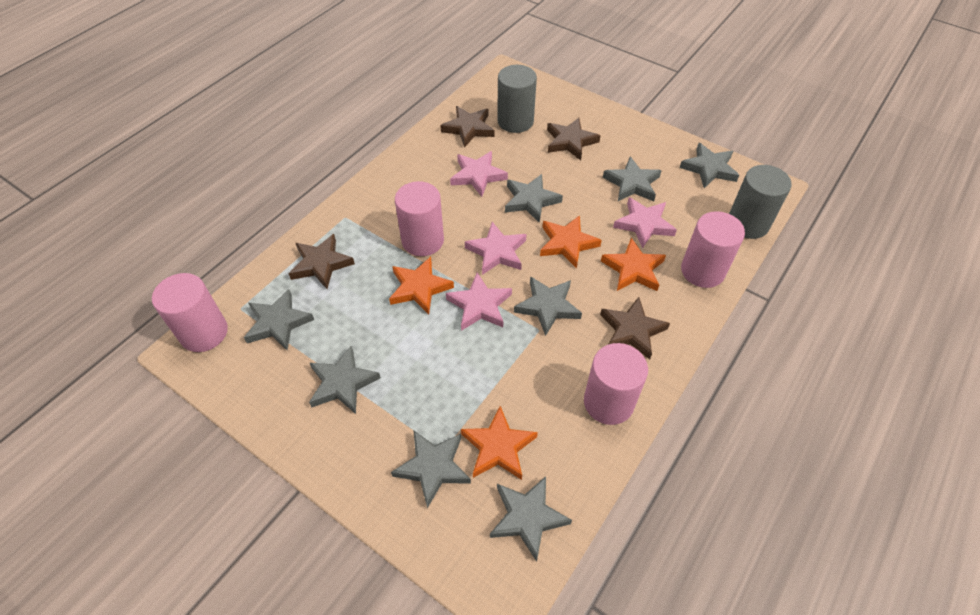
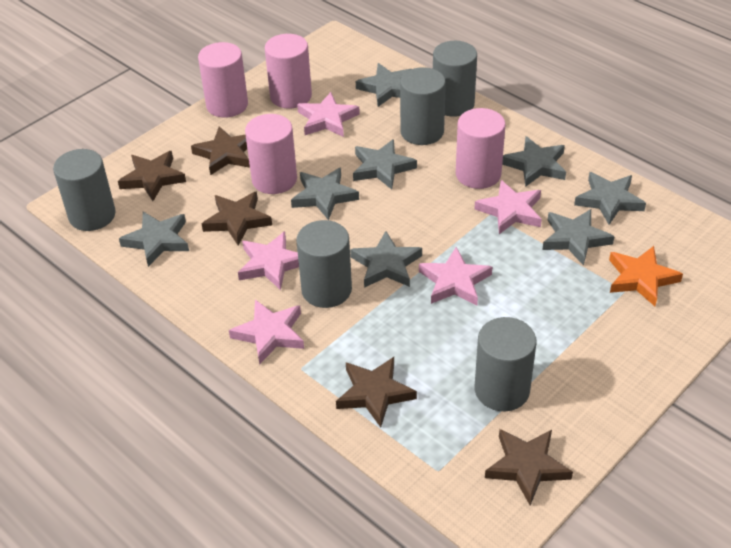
brown star: [288,234,355,289] [440,106,494,148] [547,118,601,160] [600,297,670,359] = 4 -> [118,151,186,201] [191,126,250,175] [202,191,272,246] [336,357,417,427] [485,429,573,505] = 5
grey cylinder: [497,65,537,133] [729,165,791,239] = 2 -> [53,149,116,231] [296,220,352,308] [400,67,446,145] [433,41,477,117] [475,317,537,411] = 5
orange star: [389,257,454,314] [461,406,538,480] [540,215,602,269] [601,238,666,291] = 4 -> [609,246,683,306] = 1
pink star: [446,273,512,331] [450,151,508,197] [465,222,527,275] [613,197,677,249] = 4 -> [229,300,304,365] [238,231,299,290] [297,92,360,137] [419,247,492,306] [474,180,542,234] = 5

